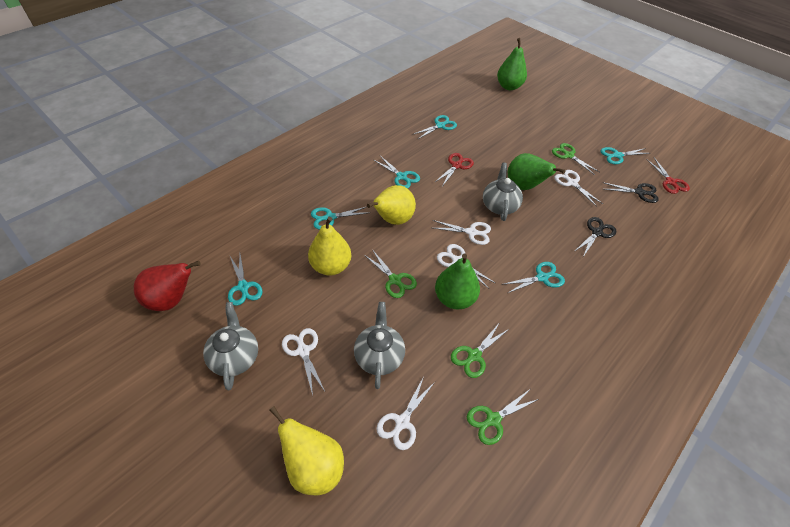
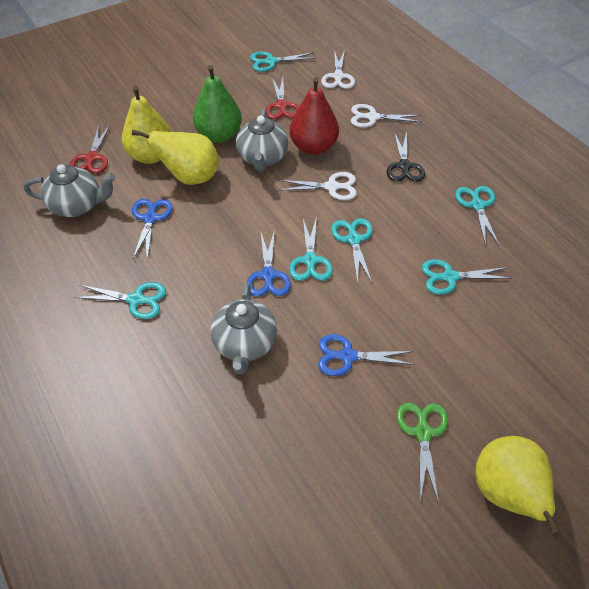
black scissors: [575,217,616,257] [602,182,659,203] = 2 -> [387,131,425,182] = 1
blue scissors: none = 0 -> [132,199,173,260] [247,232,291,296] [318,334,415,376] = 3
green pear: [435,254,480,309] [497,38,527,90] [508,153,566,190] = 3 -> [193,65,242,143] = 1
green scissors: [364,249,417,298] [451,322,509,378] [467,389,539,445] [552,143,600,175] = 4 -> [397,402,448,503] = 1
white scissors: [282,328,325,395] [376,377,435,450] [433,220,491,245] [437,244,495,289] [554,170,603,207] = 5 -> [278,172,357,200] [321,50,355,89] [351,104,422,128] = 3

